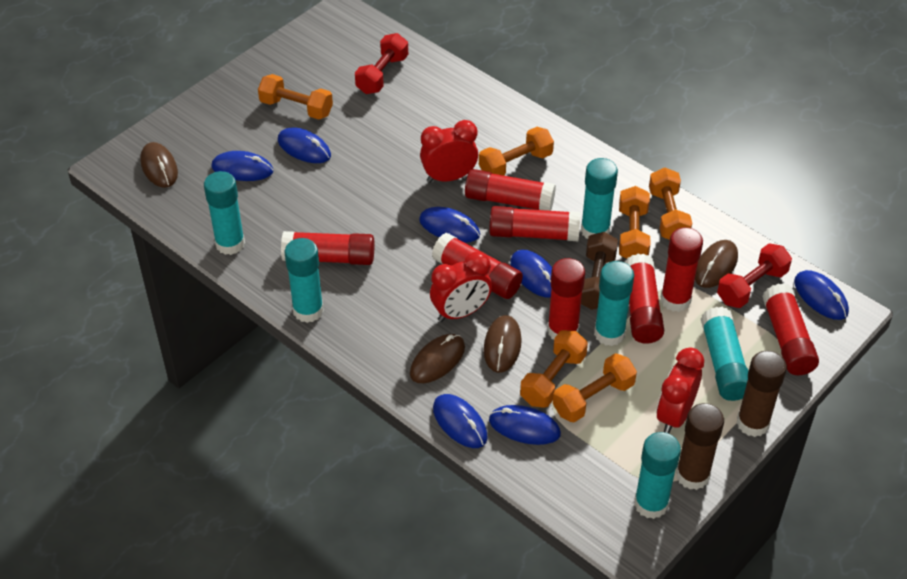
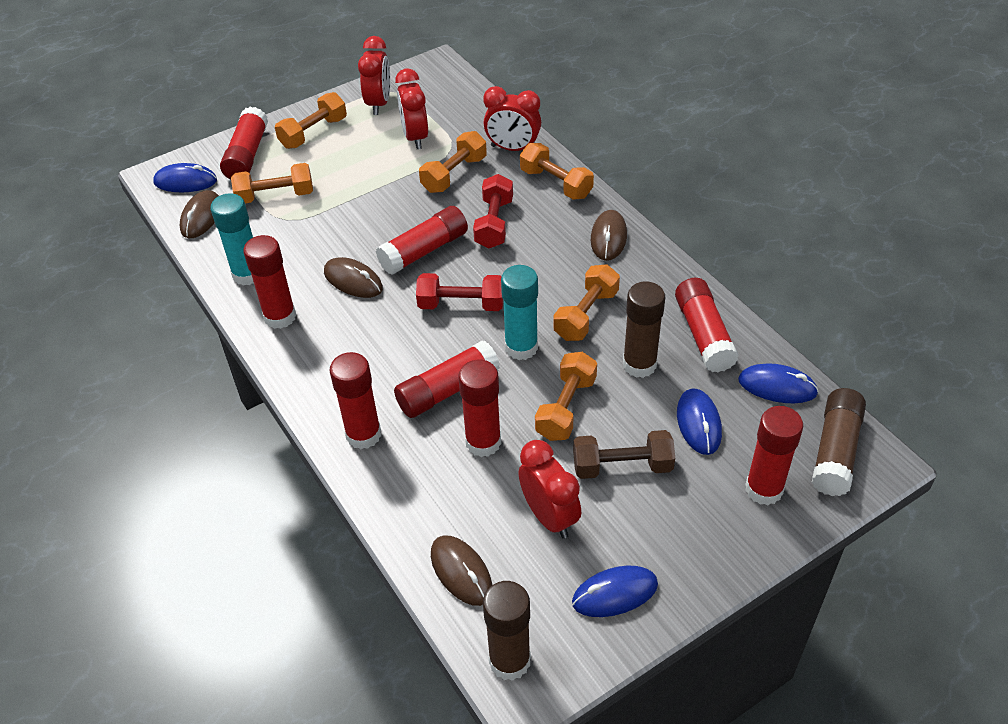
blue mouse: [211,151,273,181] [278,128,331,163] [419,207,480,243] [433,394,488,448] [489,405,561,445] [510,250,552,298] [794,270,849,320] = 7 -> [153,163,217,192] [572,566,658,617] [677,388,722,455] [738,363,819,403] = 4
brown glue stick: [676,403,724,490] [737,351,787,437] = 2 -> [483,581,531,681] [623,281,665,378] [811,388,866,496] = 3
red clock: [420,120,478,183] [430,251,492,322] [656,348,704,433] = 3 -> [358,36,390,115] [395,68,428,149] [483,86,541,151] [518,440,581,539] = 4
turquoise glue stick: [204,171,245,255] [285,238,324,323] [581,158,618,239] [594,261,634,346] [634,432,681,519] [701,307,748,401] = 6 -> [210,193,254,286] [501,265,538,360] = 2

